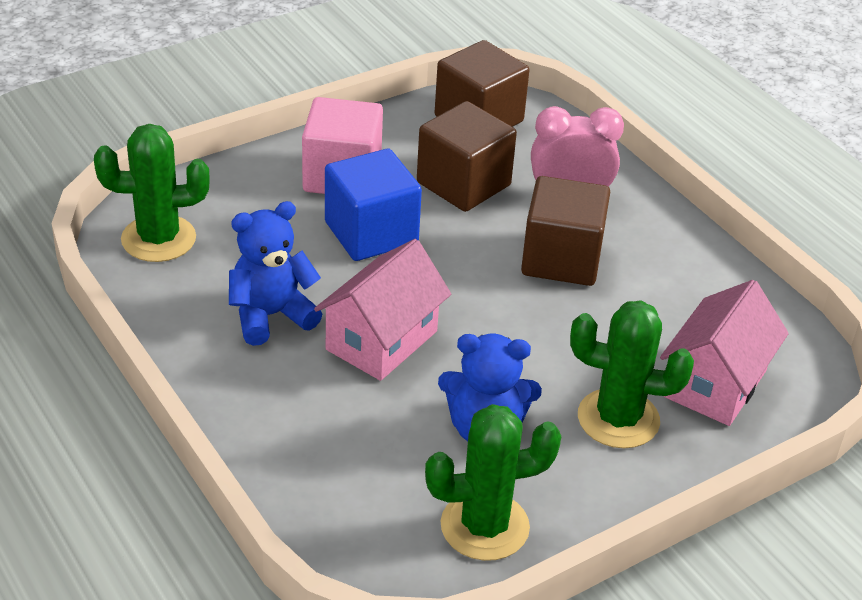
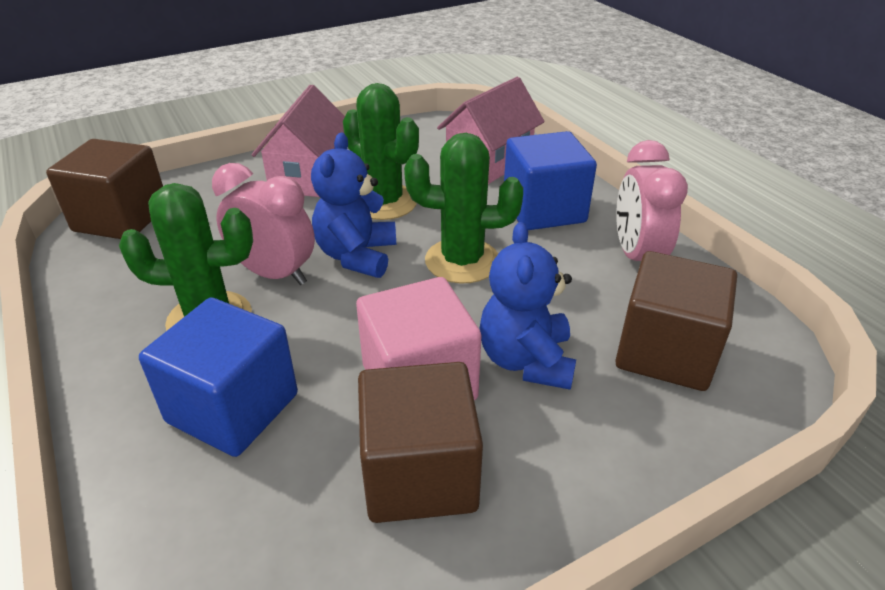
blue cube: [325,149,422,261] = 1 -> [139,297,298,457] [504,131,597,230] = 2
pink clock: [531,106,624,187] = 1 -> [212,163,315,285] [616,140,688,261] = 2

